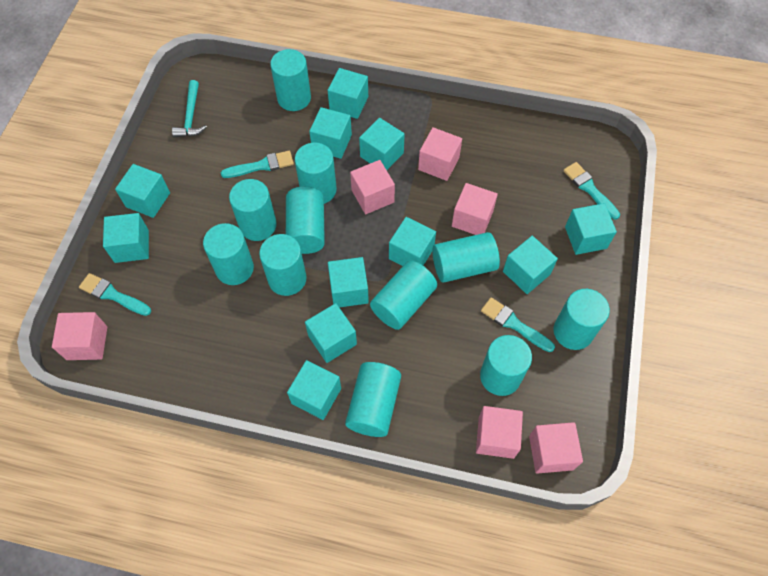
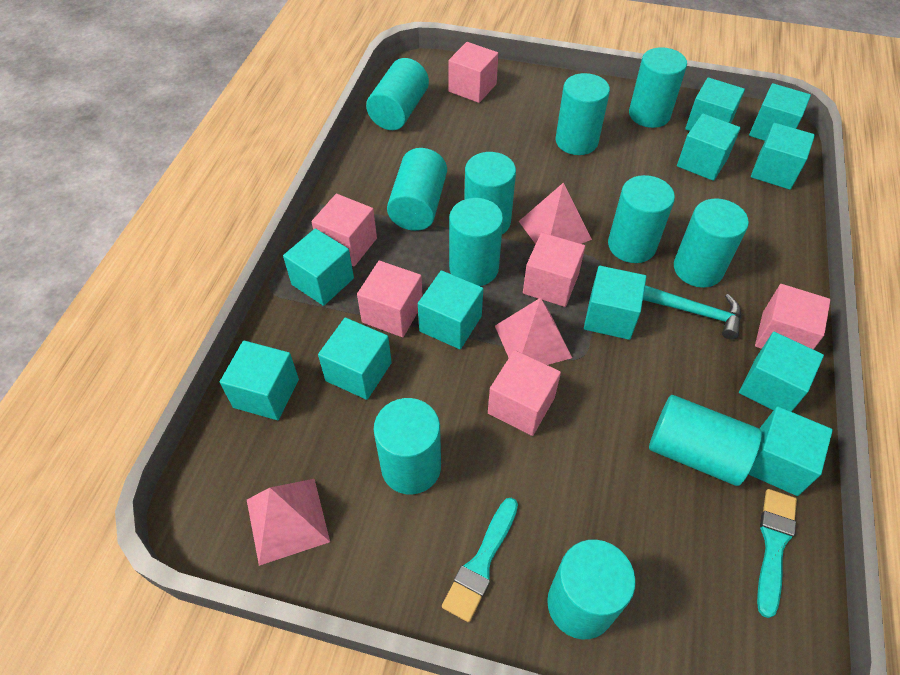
pink pyramid: none = 0 -> [247,479,330,566] [495,298,572,365] [519,182,592,244] = 3
turquoise brush: [79,273,151,316] [221,151,294,178] [481,297,555,352] [563,162,620,220] = 4 -> [442,498,518,622] [757,489,797,618] = 2

